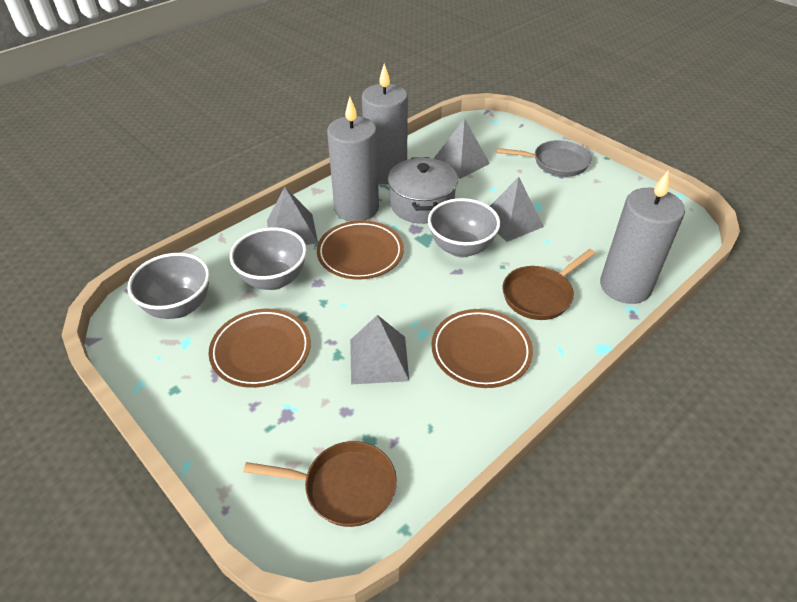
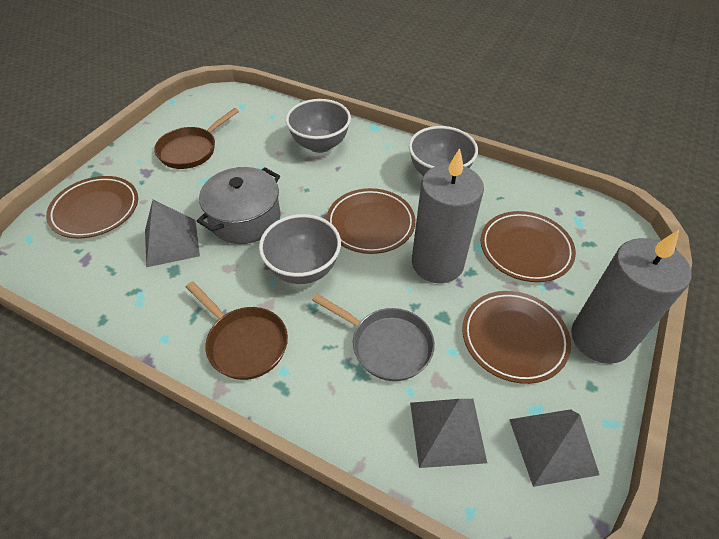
brown plate: [209,309,311,388] [317,220,404,280] [431,309,533,388] = 3 -> [46,176,138,238] [326,188,415,254] [462,291,571,384] [480,211,576,282] = 4
grey candle: [327,97,379,222] [362,63,408,185] [600,171,685,304] = 3 -> [412,148,484,283] [571,230,691,364] = 2
grey pyramid: [267,187,318,245] [350,315,409,384] [433,118,490,179] [490,177,544,242] = 4 -> [145,199,200,268] [410,399,487,468] [509,409,599,487] = 3

